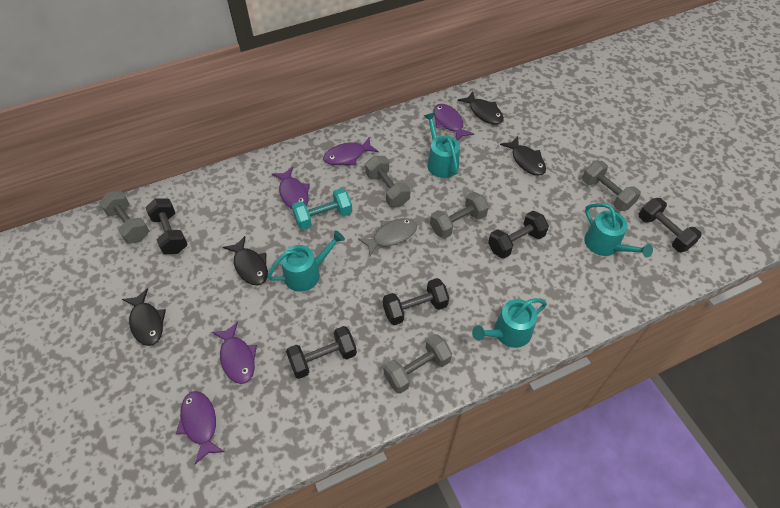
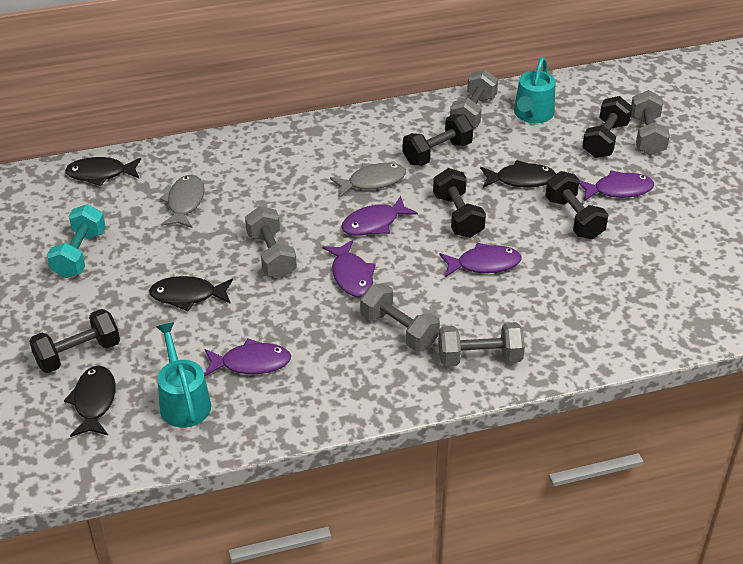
grey fish: [358,218,417,256] = 1 -> [160,175,205,228] [330,163,406,198] = 2
turquoise watering can: [267,230,345,292] [424,112,460,178] [472,298,547,348] [584,203,653,258] = 4 -> [156,322,211,428] [514,57,556,123] = 2

